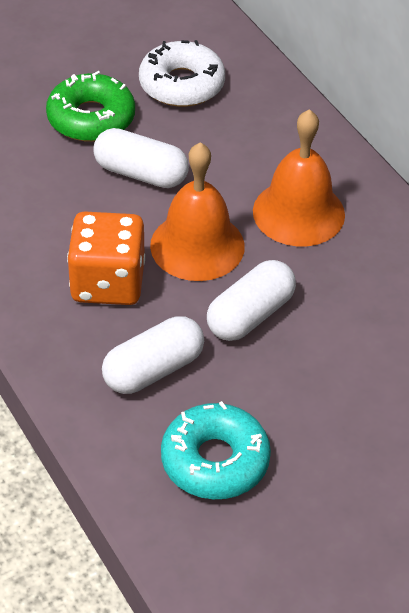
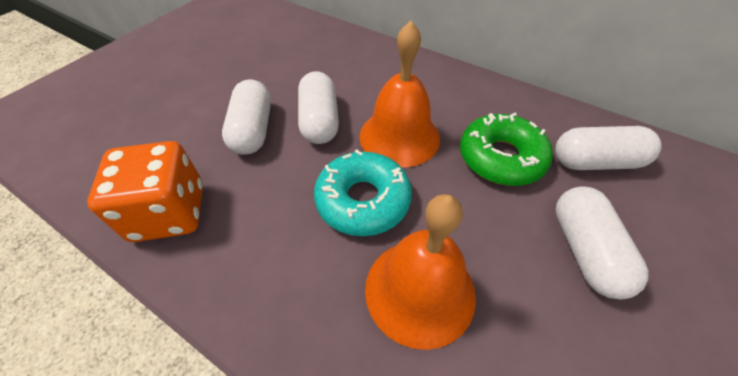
white capsule: [94,128,189,188] [102,316,204,394] [207,260,296,341] = 3 -> [222,79,271,155] [298,71,339,144] [555,126,662,170] [556,186,649,299] = 4
white donut: [139,40,225,107] = 1 -> none = 0

